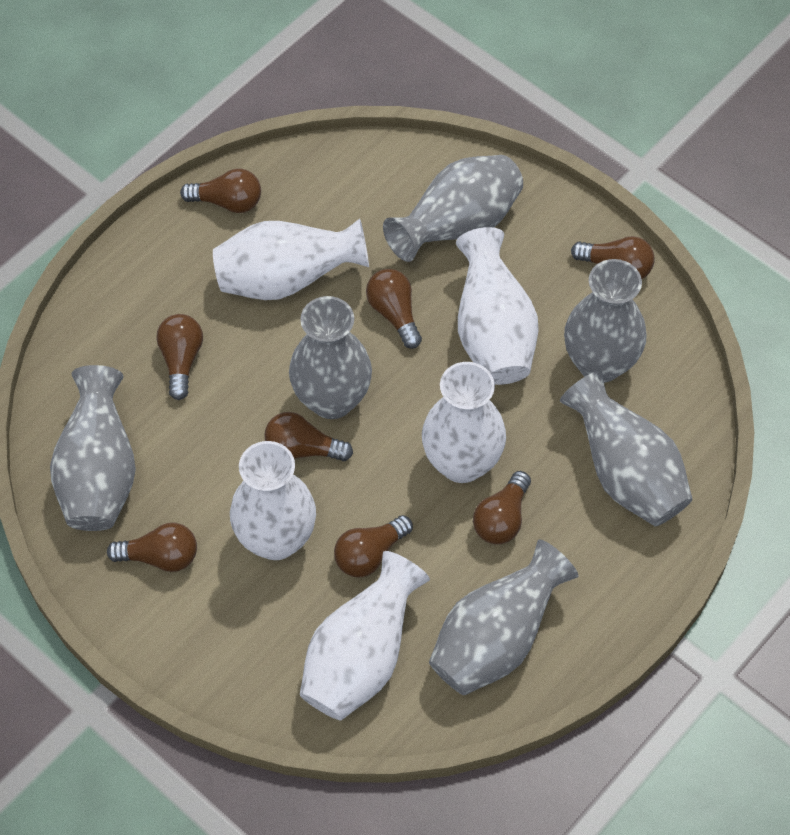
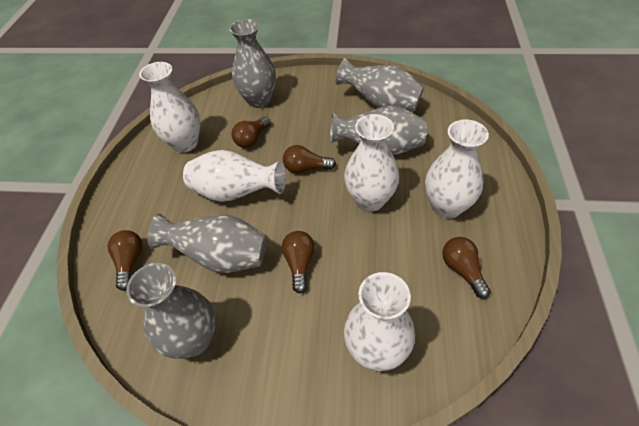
brown light bulb: [107,523,197,572] [156,314,203,400] [180,169,261,213] [264,412,353,461] [334,515,413,578] [366,269,422,349] [473,471,531,544] [571,236,655,279] = 8 -> [107,230,143,291] [231,116,271,148] [282,231,315,294] [283,145,336,173] [442,237,490,298] = 5
grey vase: [50,365,136,531] [289,296,372,419] [383,155,523,262] [429,539,578,695] [560,371,692,526] [564,259,647,383] = 6 -> [126,263,215,359] [148,213,267,273] [229,19,276,108] [330,106,427,155] [335,58,424,111] = 5

